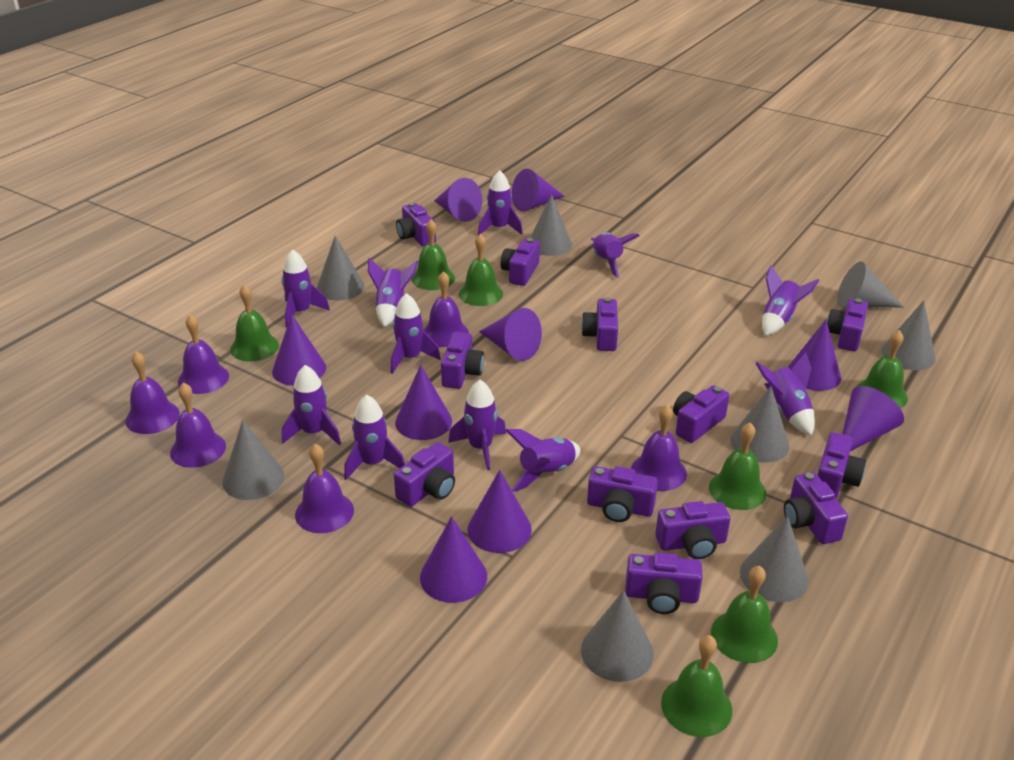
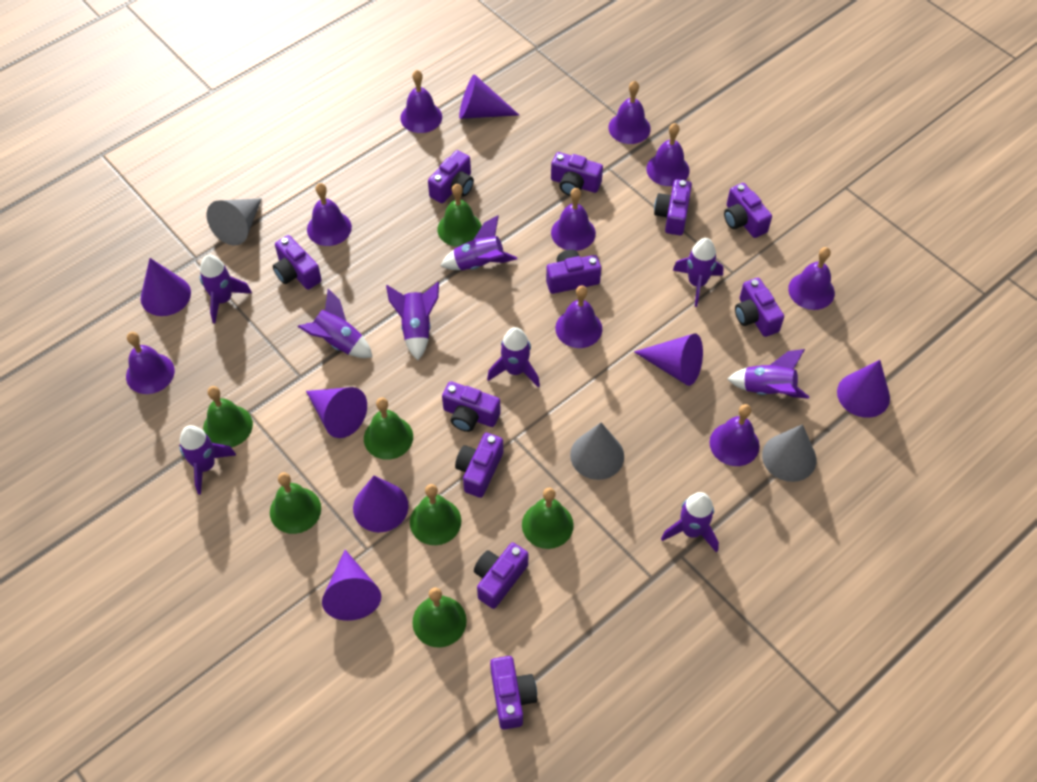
grey cone: [222,420,284,500] [317,236,365,300] [530,194,572,256] [581,590,654,682] [730,386,789,463] [740,516,809,602] [837,262,904,307] [881,301,936,370] = 8 -> [207,198,262,246] [570,423,624,480] [762,424,816,482] = 3
purple bell: [125,352,180,434] [170,383,226,468] [178,315,229,394] [295,444,354,533] [424,271,469,347] [631,405,687,491] = 6 -> [126,332,175,394] [307,183,352,246] [400,70,442,133] [551,188,596,251] [555,285,602,348] [608,81,651,144] [646,123,690,186] [709,404,760,466] [788,247,835,310] = 9
purple camera: [394,442,455,507] [396,202,436,246] [441,332,484,389] [500,238,540,286] [581,297,618,351] [587,466,658,522] [625,552,703,614] [655,501,730,559] [673,385,729,443] [784,472,848,544] [818,432,866,498] [827,298,868,351] = 12 -> [273,235,322,290] [428,150,474,203] [442,381,501,432] [455,433,503,498] [474,542,528,609] [490,656,537,730] [546,250,601,294] [551,152,603,196] [654,179,692,235] [724,183,772,238] [735,278,784,337] = 11
purple cone: [272,314,326,386] [395,365,452,440] [420,516,487,603] [434,178,482,222] [467,470,532,553] [479,308,542,361] [512,169,564,212] [788,320,841,391] [843,386,904,451] = 9 -> [141,258,191,316] [306,387,367,438] [322,550,381,621] [353,476,409,532] [459,74,519,119] [634,333,703,386] [837,360,890,418] = 7
purple rocket: [281,249,330,328] [282,365,341,445] [344,395,405,480] [368,258,418,327] [390,293,441,374] [448,380,506,470] [478,170,523,235] [505,429,581,492] [591,232,640,278] [755,352,815,436] [762,265,820,336] = 11 -> [179,425,236,495] [200,255,252,323] [298,289,372,358] [386,282,439,360] [441,215,517,270] [487,327,540,388] [661,492,719,553] [672,238,724,307] [728,349,809,399] = 9

